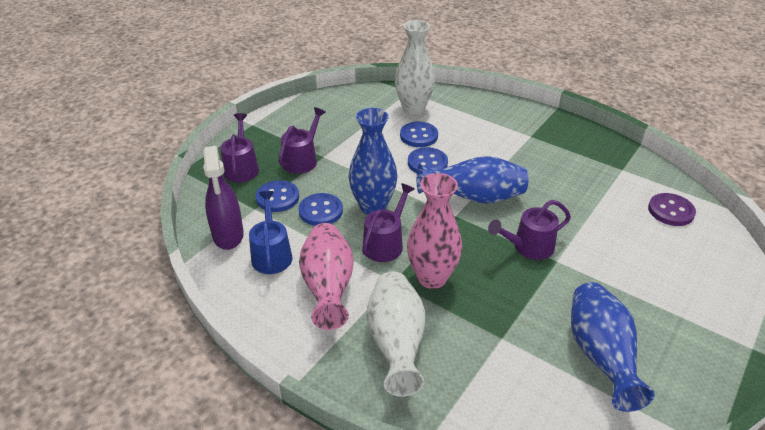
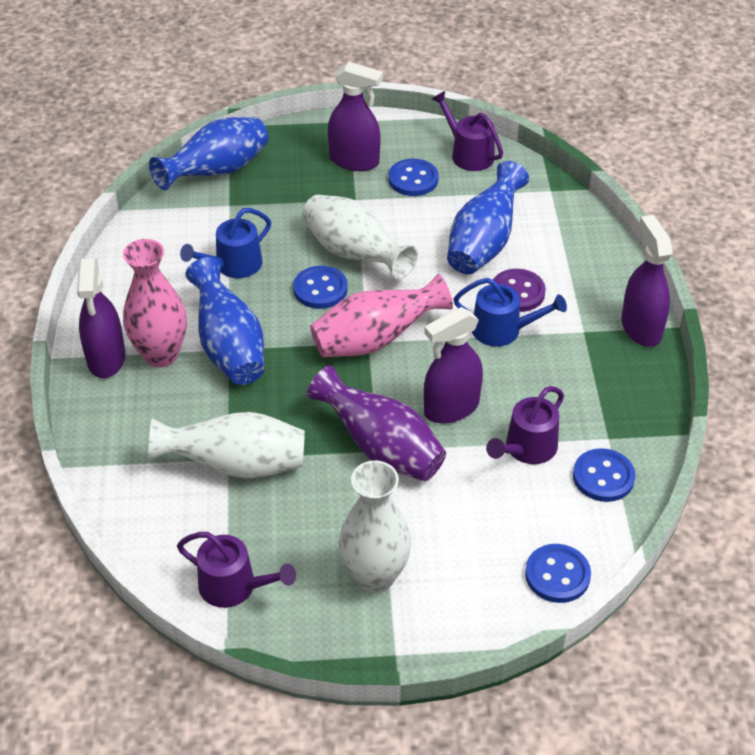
blue watering can: [249,191,293,274] = 1 -> [180,208,271,278] [453,278,567,347] = 2
purple spray bottle: [203,146,244,250] = 1 -> [77,258,125,378] [328,62,383,171] [424,307,483,424] [621,215,673,347] = 4
purple vase: none = 0 -> [307,365,446,481] = 1
purple watering can: [221,113,259,183] [279,107,326,174] [362,183,415,262] [488,200,571,260] = 4 -> [177,532,296,608] [432,91,503,171] [486,386,564,464] = 3
white vase: [366,271,425,397] [395,20,435,115] = 2 -> [149,412,305,479] [302,195,418,279] [339,460,411,593] = 3

